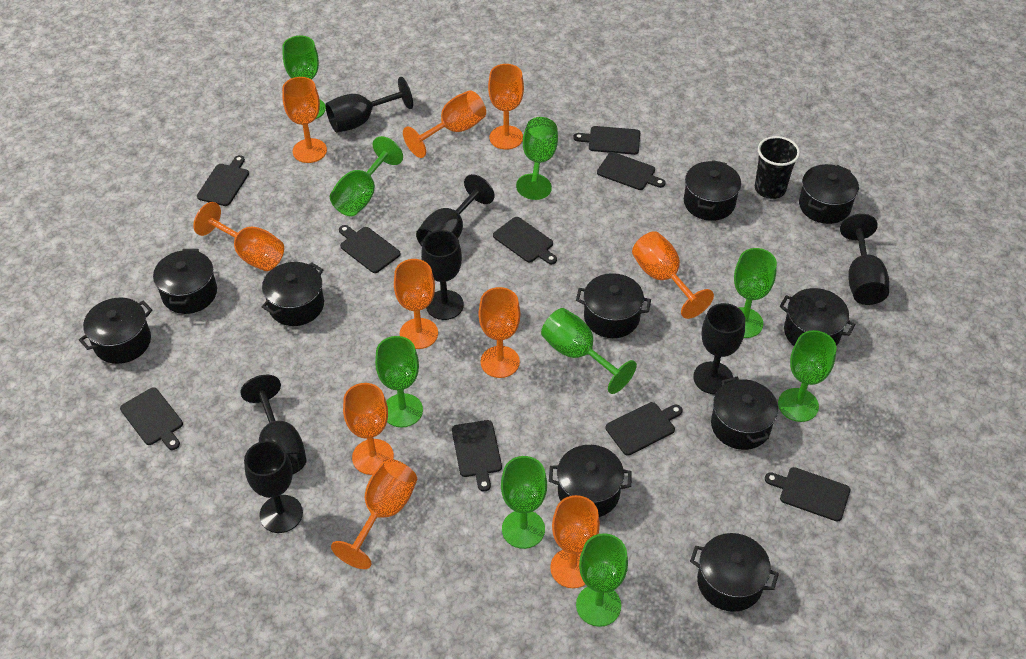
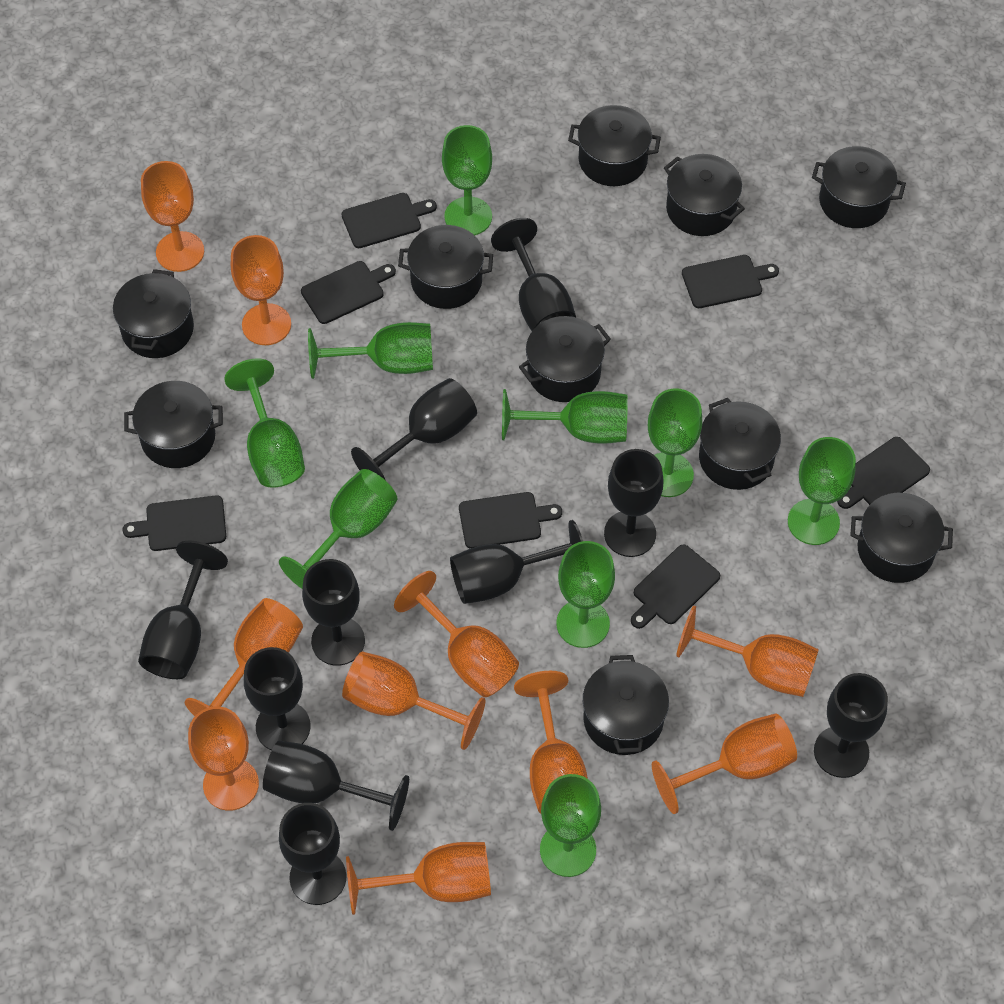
black cup: [755,136,800,199] = 1 -> none = 0
black cutting board: [120,387,183,450] [197,155,249,206] [339,225,401,273] [452,420,502,492] [493,217,557,264] [573,126,640,155] [597,152,666,190] [606,402,683,455] [765,467,850,521] = 9 -> [122,495,226,551] [301,261,396,324] [341,193,437,248] [459,492,562,548] [631,544,720,629] [682,255,779,308] [837,437,930,509] = 7
black goblet: [240,375,306,474] [244,441,303,533] [325,77,413,133] [416,174,495,246] [421,230,464,320] [693,303,745,394] [840,214,889,305] = 7 -> [138,541,228,679] [244,647,311,750] [263,740,409,831] [279,803,346,905] [302,559,365,666] [351,378,477,480] [450,520,583,604] [491,218,576,331] [604,449,663,557] [814,673,888,778] = 10

